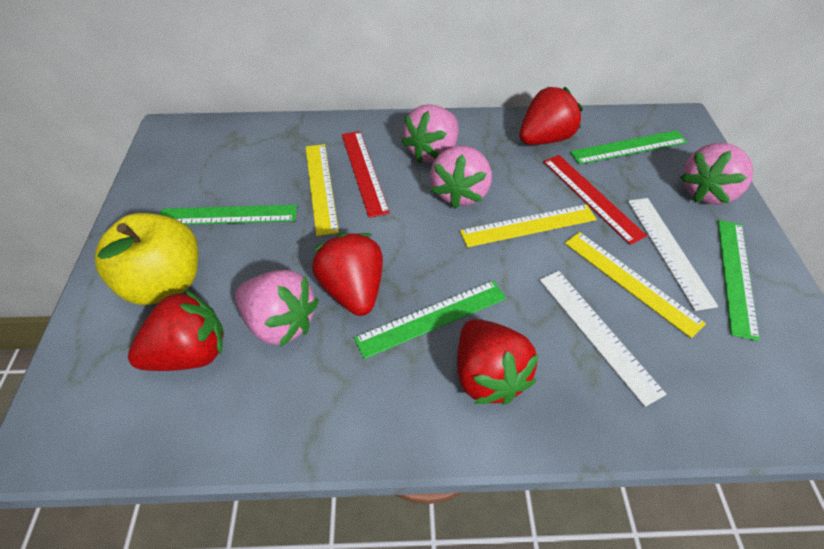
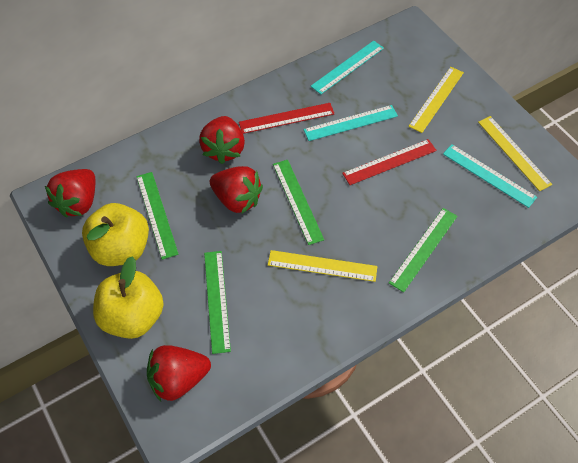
pink strawberry: [235,270,319,347] [402,104,459,163] [430,146,492,209] [680,143,753,205] = 4 -> none = 0
turquoise ruler: none = 0 -> [303,105,398,141] [311,41,384,94] [443,144,537,208] = 3
white ruler: [539,271,666,407] [628,198,718,311] = 2 -> none = 0
yellow apple: [95,213,198,305] = 1 -> [82,203,149,266] [93,256,164,339] = 2

